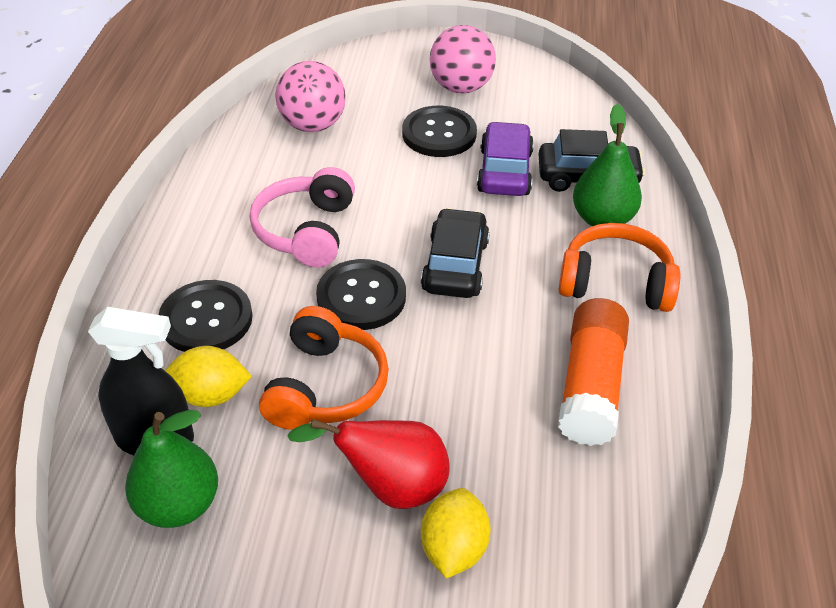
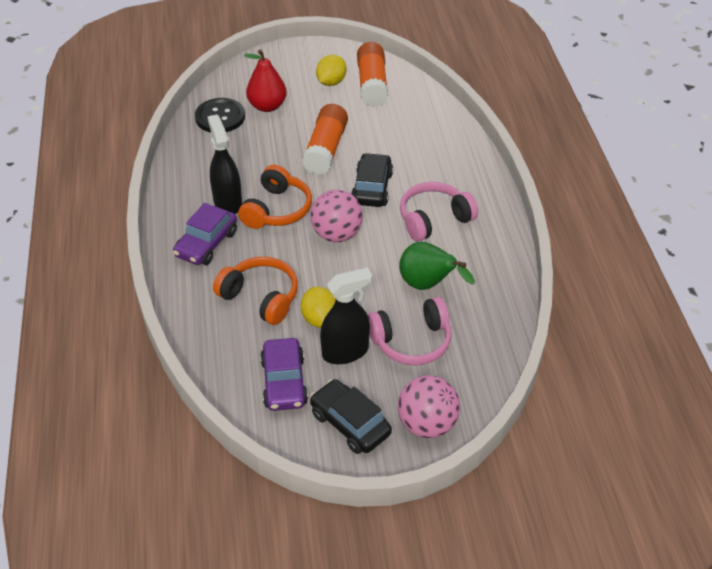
black button: [159,280,253,352] [316,259,406,330] [402,106,477,157] = 3 -> [195,98,245,132] = 1
black spray bottle: [88,307,194,455] = 1 -> [207,115,242,214] [320,268,372,364] = 2
green pear: [125,410,218,528] [573,104,642,226] = 2 -> [399,242,475,290] = 1
orange glue stick: [558,298,629,446] = 1 -> [302,104,348,175] [357,42,388,107] = 2
pink headphones: [250,167,355,268] = 1 -> [368,297,452,365] [400,182,478,241] = 2
purple car: [477,121,534,196] = 1 -> [173,203,237,265] [260,338,308,411] = 2

